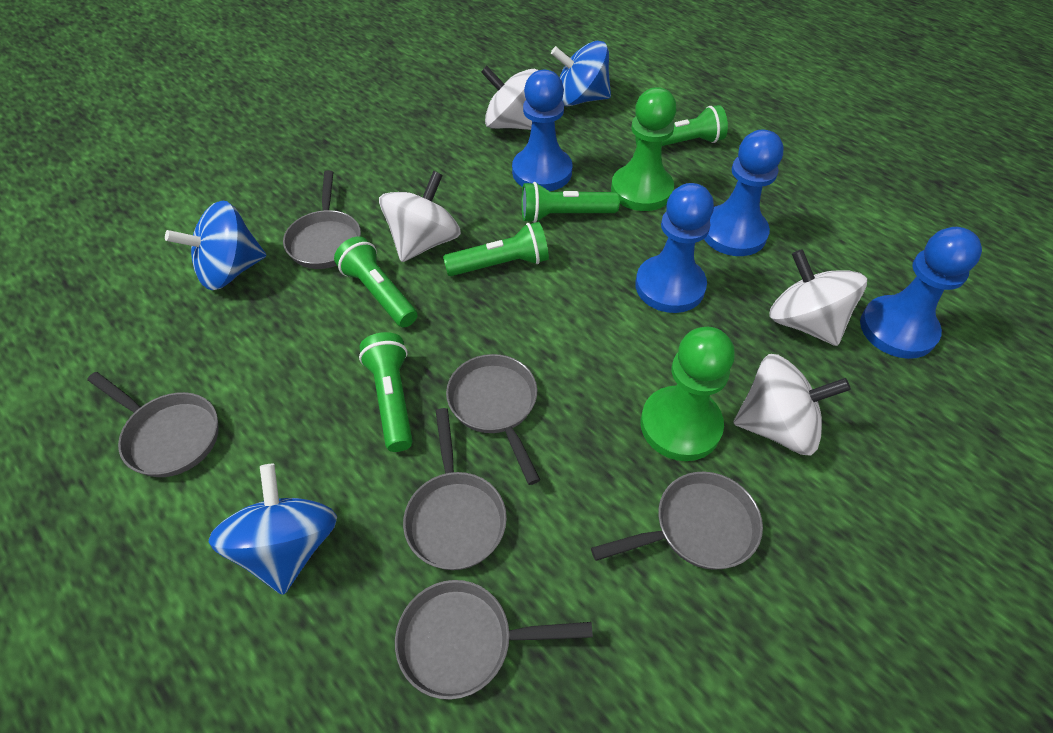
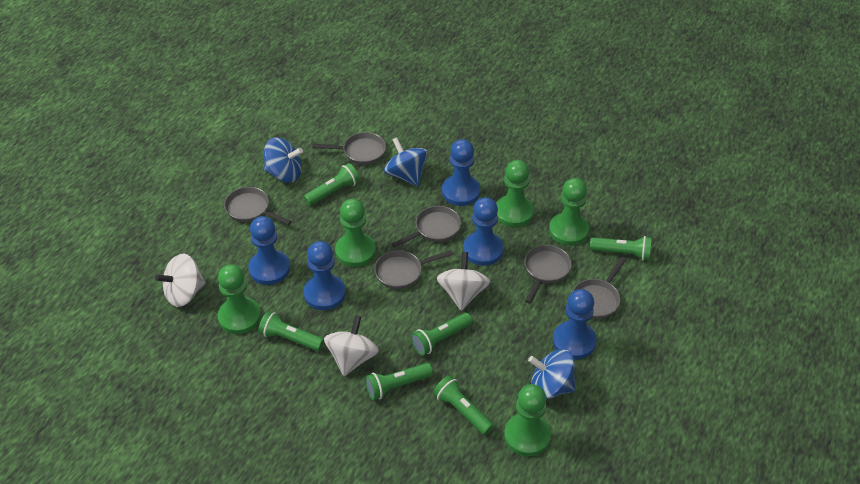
blue pawn: [512,70,573,191] [635,183,714,313] [704,130,784,256] [860,227,982,359] = 4 -> [248,216,290,285] [303,241,346,310] [442,139,480,206] [463,197,504,266] [553,289,597,359] = 5
green flashlight: [334,236,418,327] [359,332,413,452] [443,222,549,276] [521,182,620,223] [636,105,728,146] = 5 -> [258,311,324,351] [304,163,360,206] [365,363,433,400] [411,313,473,356] [433,375,494,435] [590,236,652,261] = 6
green pawn: [611,87,677,211] [641,327,735,461] = 2 -> [218,264,261,334] [335,199,376,267] [496,160,534,227] [504,384,551,456] [549,178,589,246] = 5
white spinning top: [379,171,461,262] [481,66,538,130] [733,354,851,455] [769,249,867,346] = 4 -> [155,253,206,307] [324,315,379,376] [437,252,490,311] = 3

